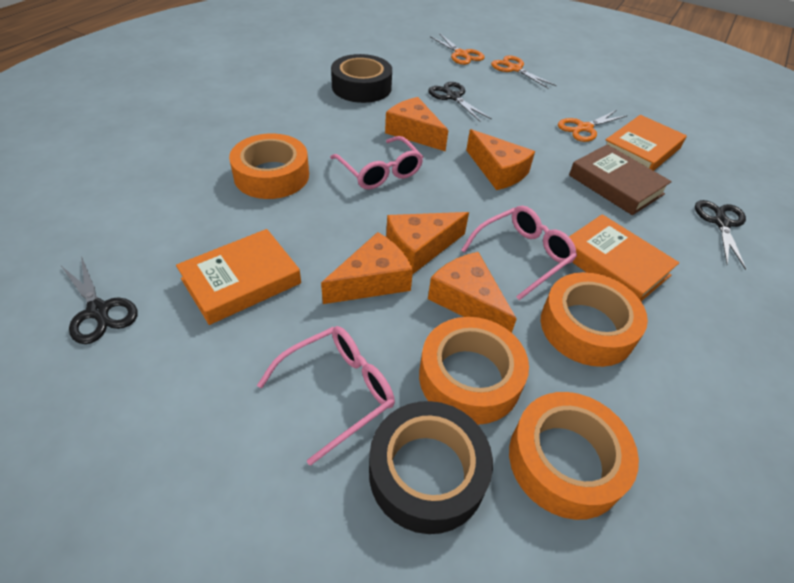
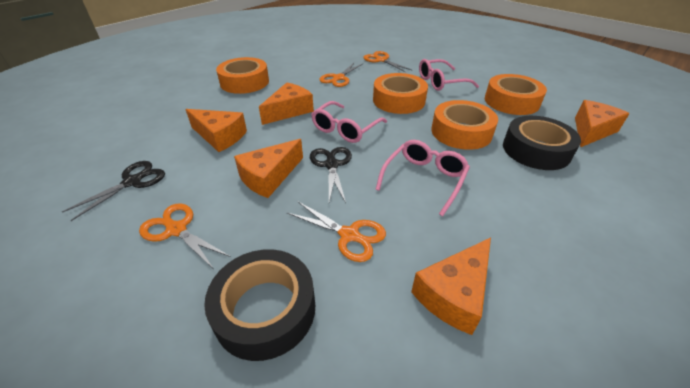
black scissors: [61,256,138,344] [428,82,492,122] [695,200,746,270] = 3 -> [62,161,165,221] [310,147,352,203] = 2
brown book: [569,145,672,215] = 1 -> none = 0
orange book: [176,229,301,325] [569,214,679,301] [606,115,687,171] = 3 -> none = 0
orange scissors: [430,34,485,65] [491,55,557,89] [558,110,628,142] = 3 -> [139,203,231,268] [287,201,386,262] [319,62,363,87] [363,51,412,72] = 4

